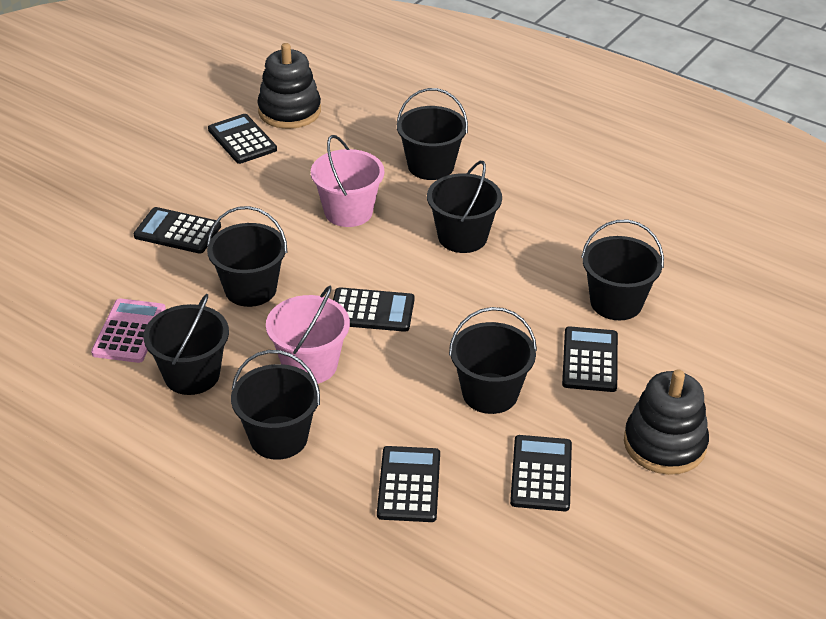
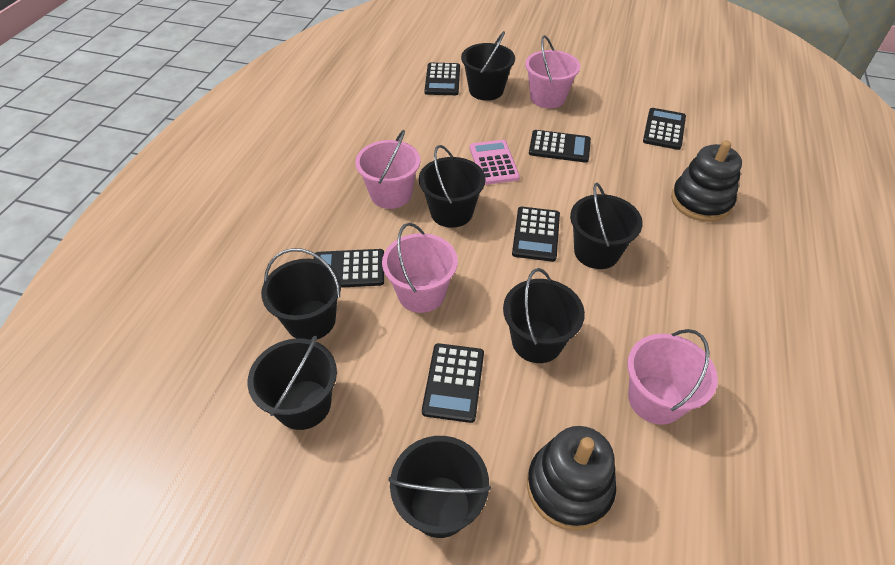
pink bucket: [266,286,350,384] [311,135,384,227] = 2 -> [355,130,421,209] [382,223,458,313] [525,35,580,108] [627,329,718,425] = 4

